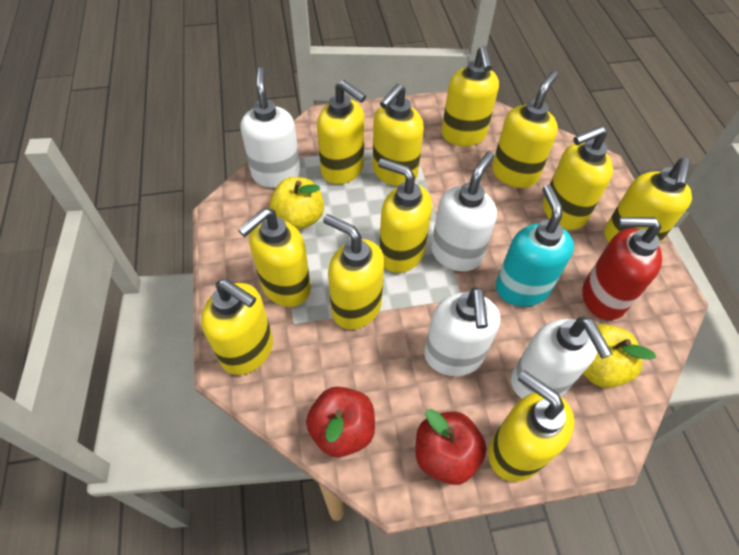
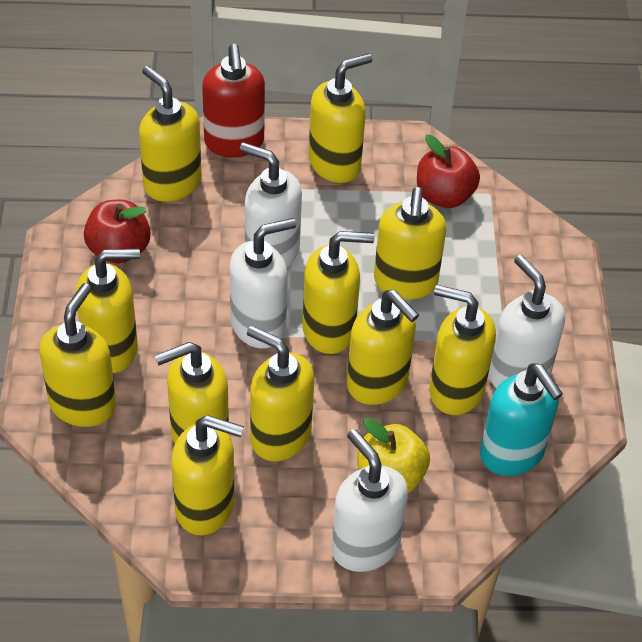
yellow apple: [269,177,324,230] [583,324,656,388] = 2 -> [357,418,430,493] = 1

